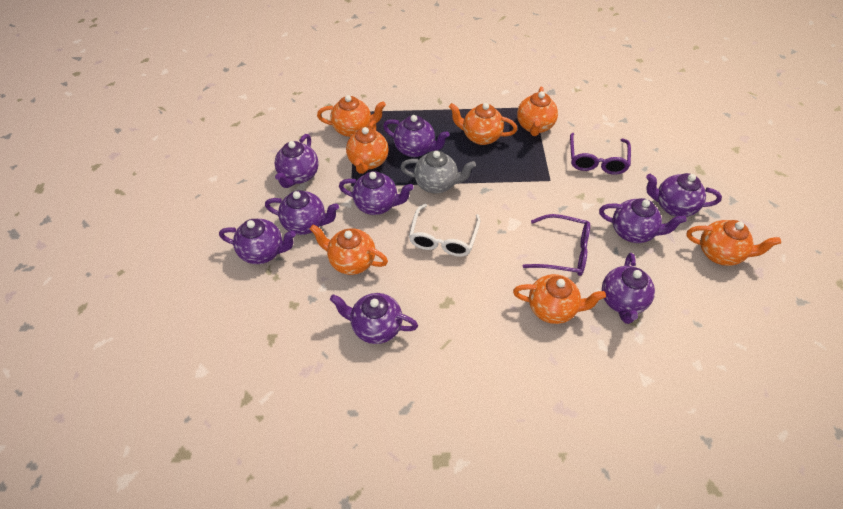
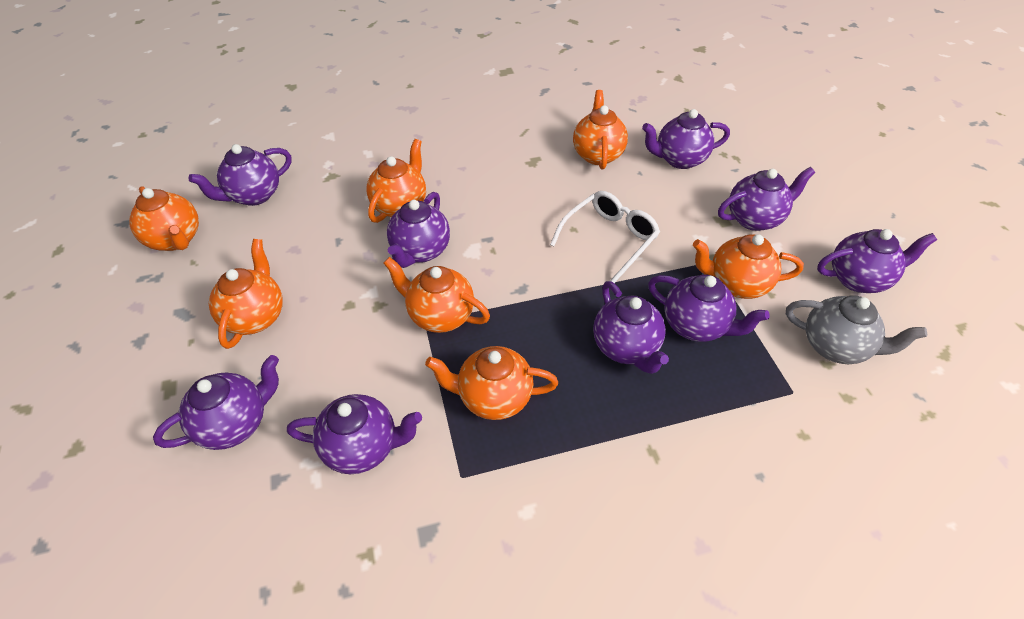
purple glasses: [523,214,590,276] [570,133,631,175] = 2 -> none = 0

